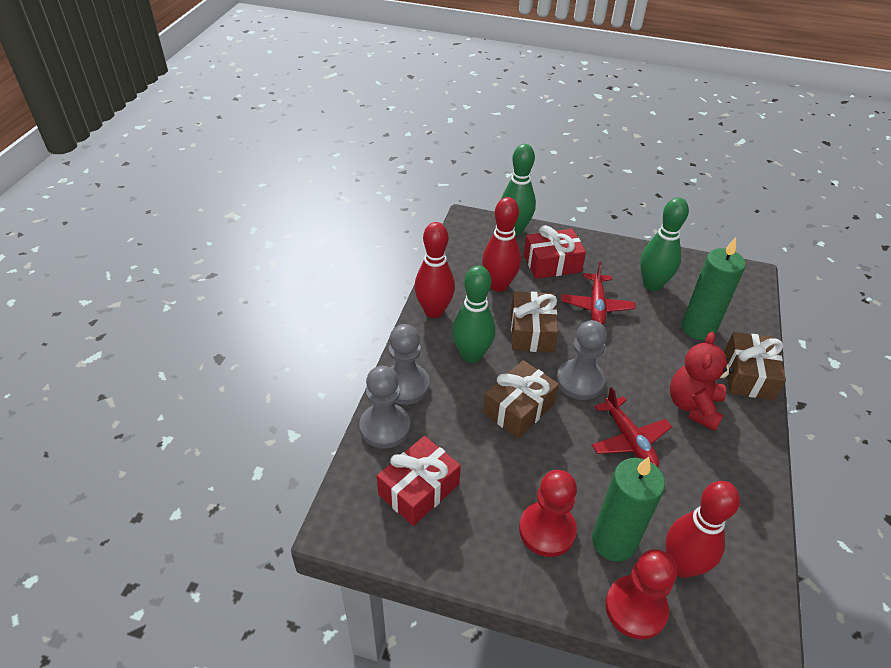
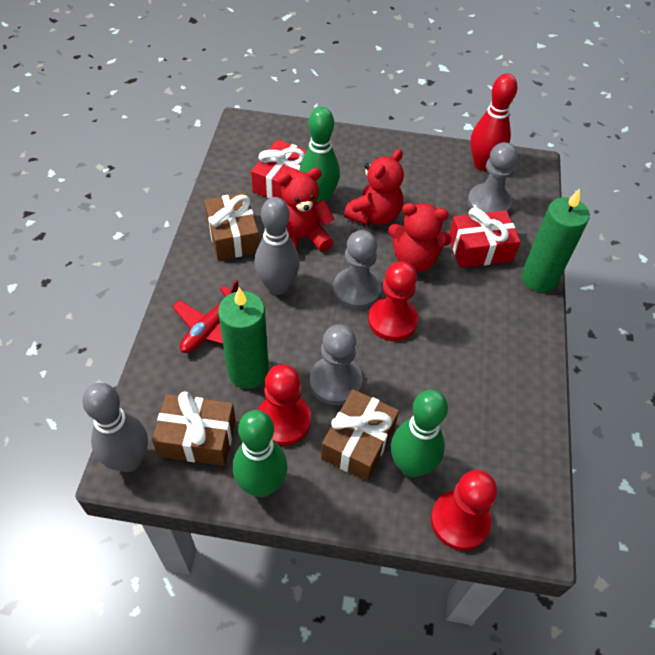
grey bowling pin: none = 0 -> [82,383,148,472] [254,197,300,295] = 2
red bowling pin: [414,222,455,318] [482,197,521,292] [665,481,740,578] = 3 -> [471,73,517,171] = 1
red pawn: [519,470,577,557] [605,549,677,640] = 2 -> [258,364,311,446] [368,261,418,341] [431,470,497,550] = 3
red plane: [561,262,636,325] [592,387,672,467] = 2 -> [173,280,238,353] = 1
red teddy bear: [670,332,734,431] = 1 -> [278,168,334,252] [344,149,404,225] [388,203,452,272] = 3

